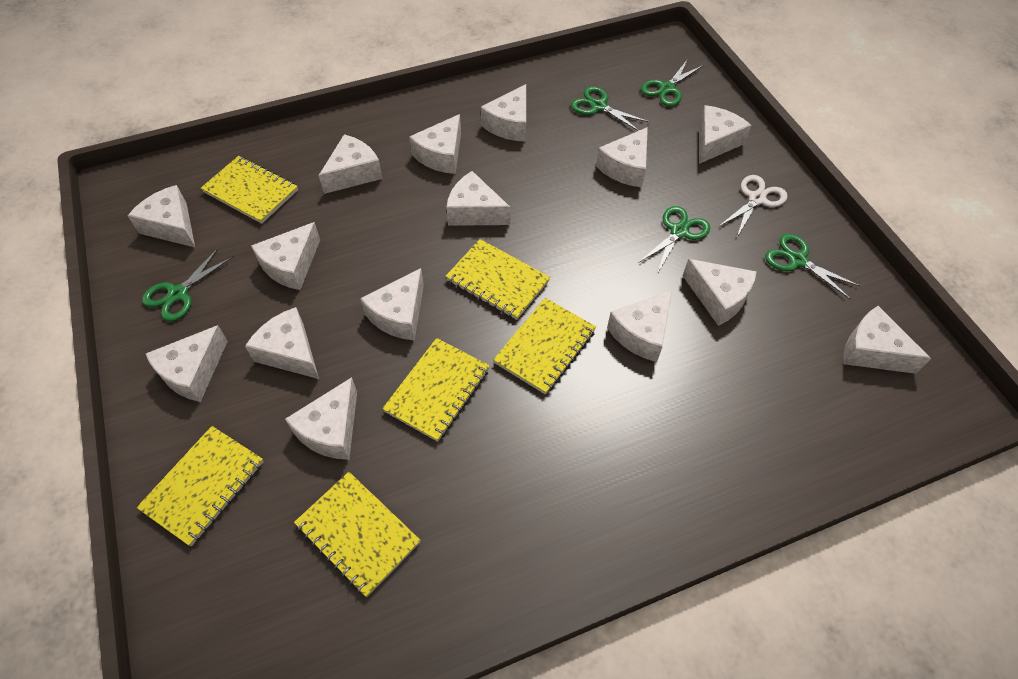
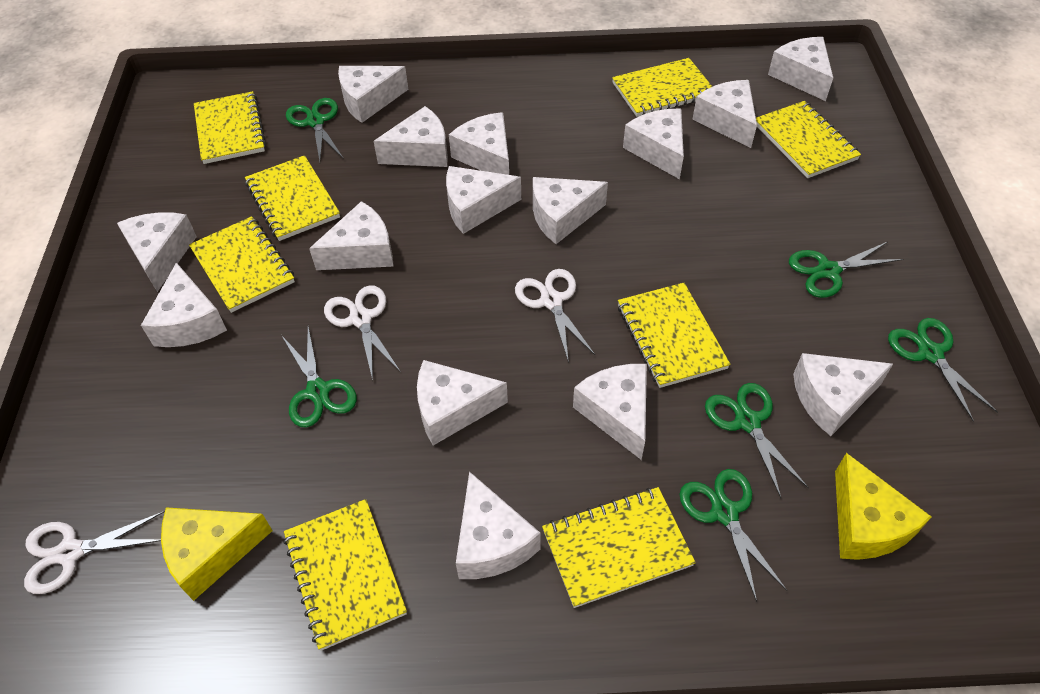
green scissors: [142,247,234,321] [571,86,650,131] [638,206,710,274] [641,59,704,106] [765,234,861,300] = 5 -> [281,326,357,427] [286,98,344,162] [679,469,787,602] [705,383,809,498] [789,242,903,298] [888,318,998,422] = 6
white scissors: [718,175,788,237] = 1 -> [24,511,165,594] [324,285,401,380] [515,269,595,363] = 3
yellow cheese: none = 0 -> [161,507,273,601] [835,453,931,560] = 2
yellow notebook: [136,426,264,546] [201,156,298,224] [294,472,421,597] [382,338,490,442] [445,239,550,320] [493,298,596,395] = 6 -> [189,216,295,313] [194,91,266,164] [245,155,340,241] [283,499,407,651] [542,487,696,608] [612,58,712,117] [618,283,731,388] [756,101,861,178] = 8

